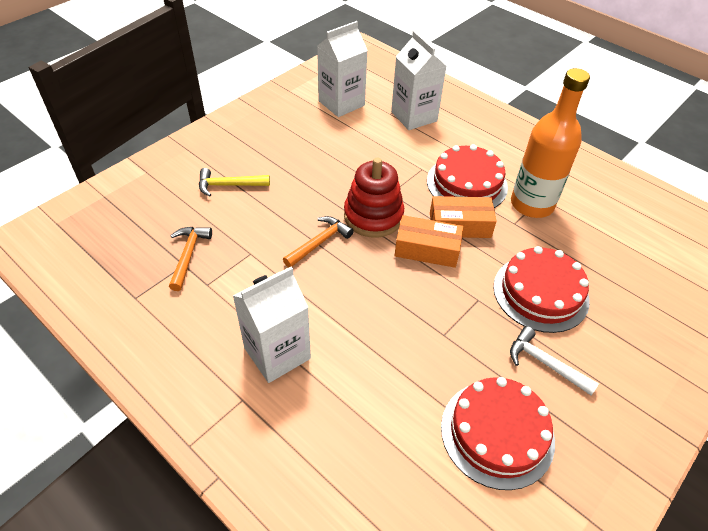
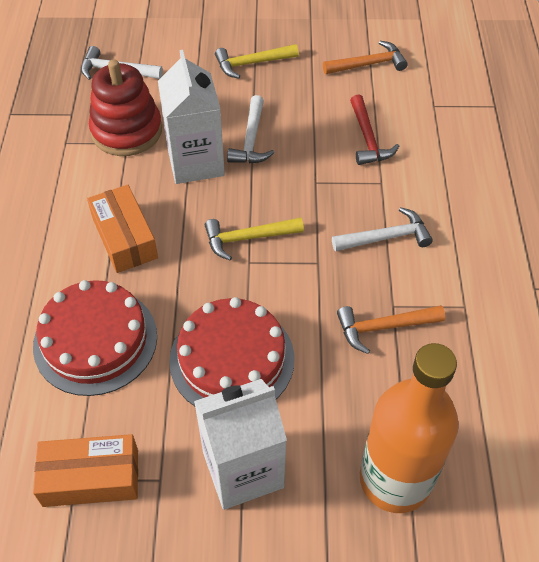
red cake: [427,144,508,208] [441,377,555,490] [493,246,590,333] = 3 -> [33,280,157,396] [169,297,295,406] = 2
red hammer: none = 0 -> [350,95,399,165] = 1
white carton: [233,267,311,383] [317,21,368,117] [391,31,446,130] = 3 -> [158,50,225,184] [194,379,287,510] = 2
white hammer: [510,326,599,395] = 1 -> [81,46,163,80] [227,95,274,163] [332,207,433,251] = 3
yellow hammer: [199,168,270,197] = 1 -> [205,217,304,260] [215,44,299,79] = 2

